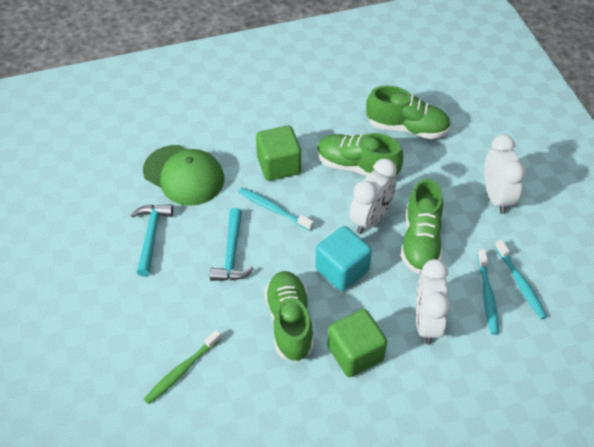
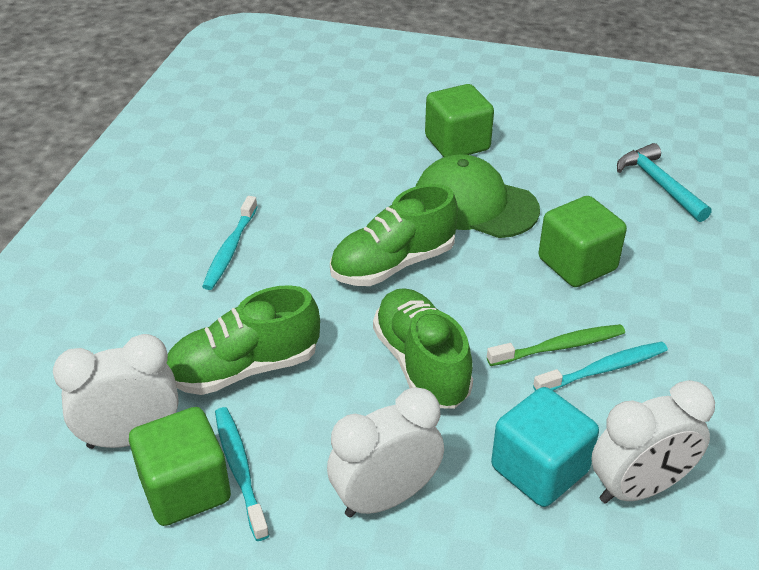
green cube: [256,126,301,181] [328,309,387,377] = 2 -> [129,407,231,526] [425,84,494,157] [539,196,627,287] = 3
green shoe: [264,271,314,362] [317,133,403,177] [366,86,451,139] [401,179,443,274] = 4 -> [167,285,320,395] [330,184,458,286] [373,288,473,409] = 3
turquoise hammer: [131,204,173,277] [210,208,254,281] = 2 -> [617,143,712,222] = 1

